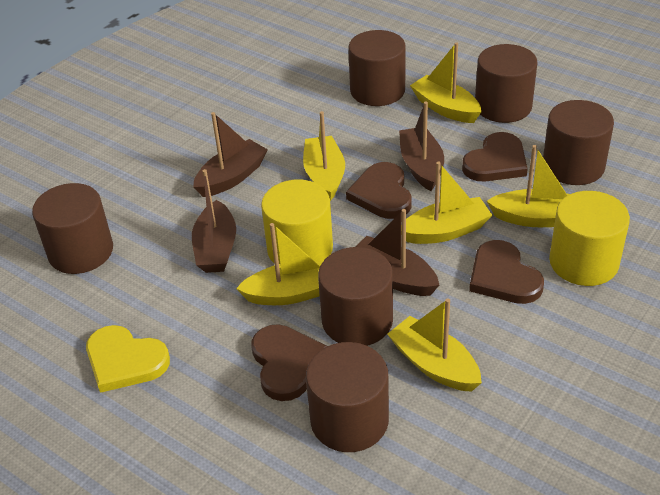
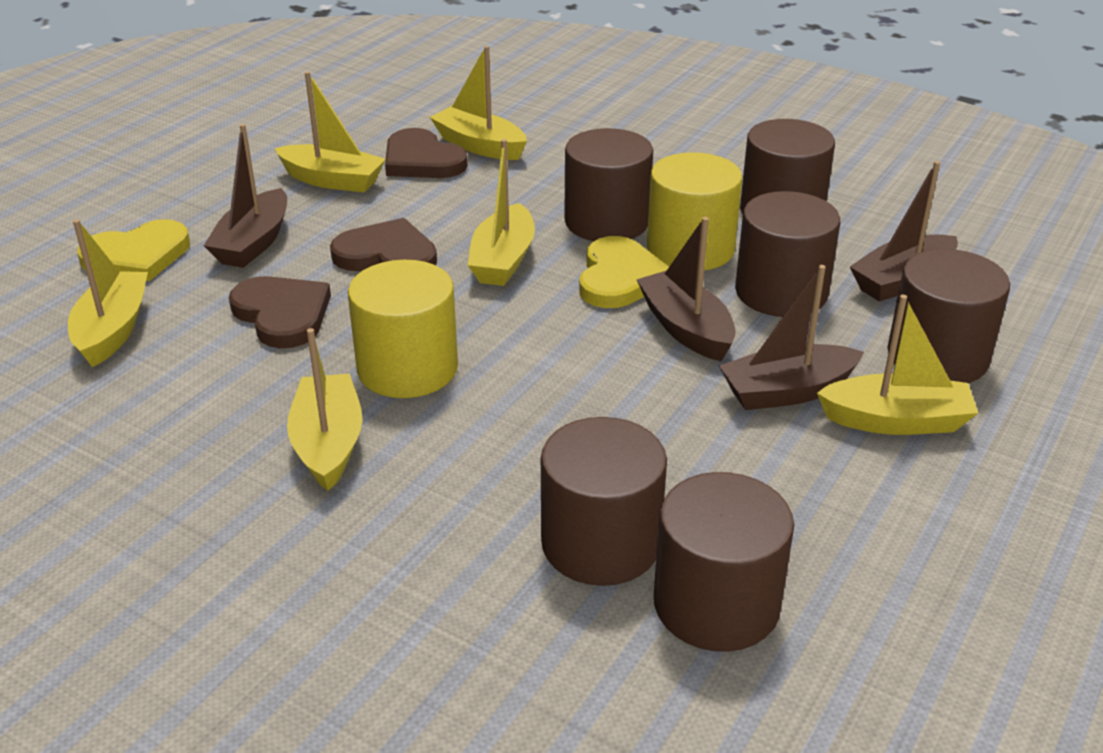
brown heart: [251,324,327,401] [346,162,412,219] [462,132,528,181] [469,240,544,304] = 4 -> [229,276,331,348] [330,218,437,271] [385,128,468,178] = 3
yellow heart: [86,325,170,393] = 1 -> [77,219,190,281] [579,236,669,308] = 2

